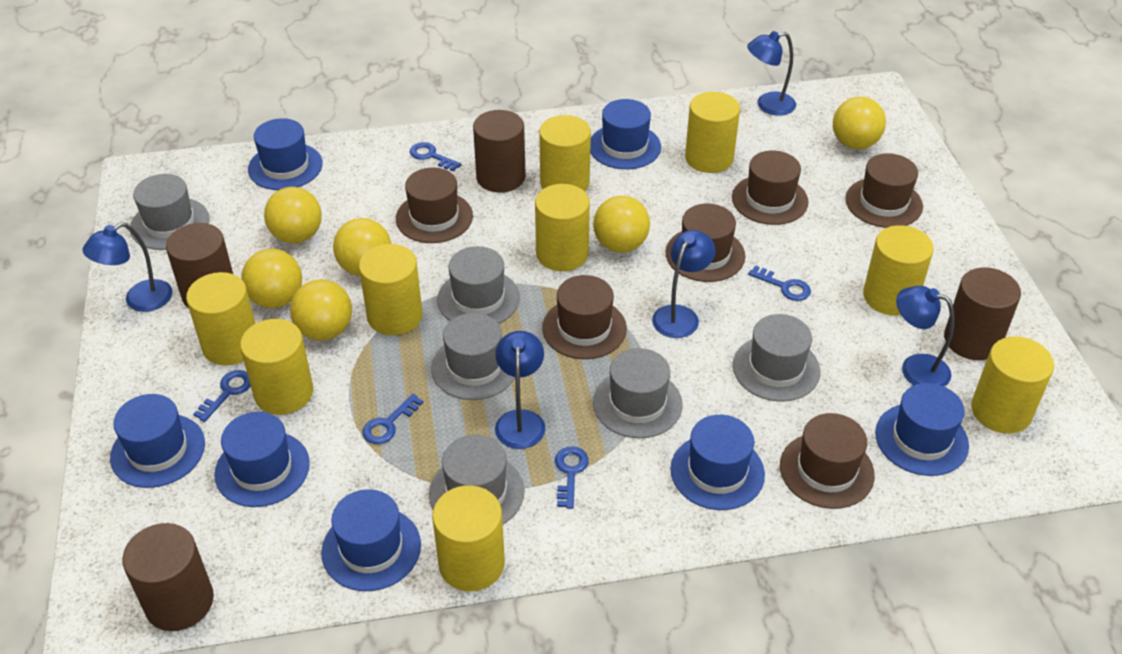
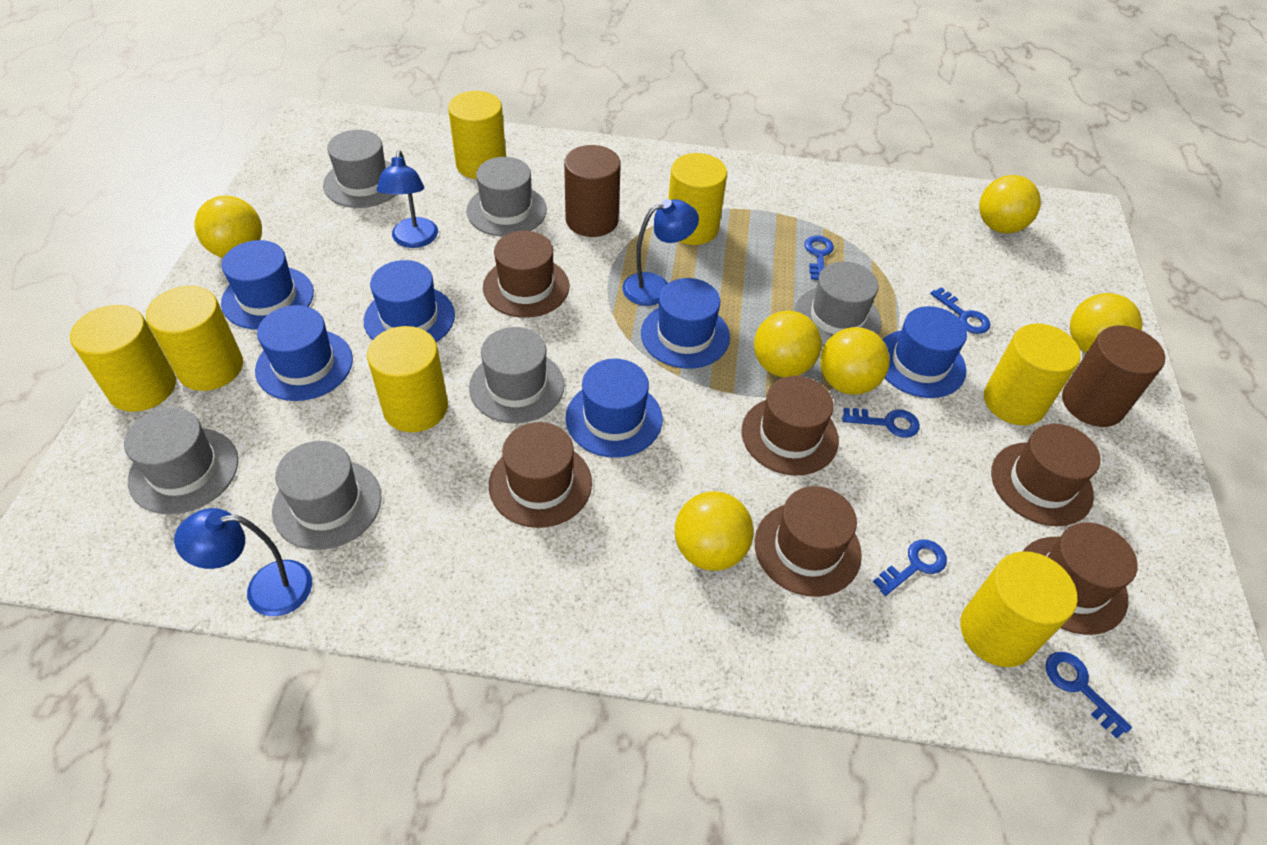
blue hat: [110,394,205,488] [214,412,310,507] [248,118,323,190] [321,489,421,591] [590,99,661,169] [670,415,765,510] [875,383,969,476] = 7 -> [221,240,314,330] [255,305,353,401] [364,260,455,342] [566,359,662,458] [641,278,730,368] [882,306,967,398] = 6
blue lamp: [83,222,173,312] [495,331,545,449] [652,230,716,338] [747,31,796,116] [896,286,954,387] = 5 -> [174,508,312,616] [377,150,438,248] [622,199,699,306] = 3
brown cylinder: [122,523,214,631] [166,223,233,309] [473,110,526,193] [944,268,1021,360] = 4 -> [564,145,621,237] [1062,326,1165,427] = 2
yellow cylinder: [186,272,255,366] [240,319,313,415] [359,244,423,335] [432,485,505,591] [535,184,590,271] [539,115,591,191] [685,92,740,173] [863,225,934,316] [971,336,1054,434] = 9 -> [70,305,176,412] [146,286,243,391] [367,326,448,432] [448,91,506,179] [668,153,727,245] [960,551,1077,667] [984,323,1081,425] = 7

